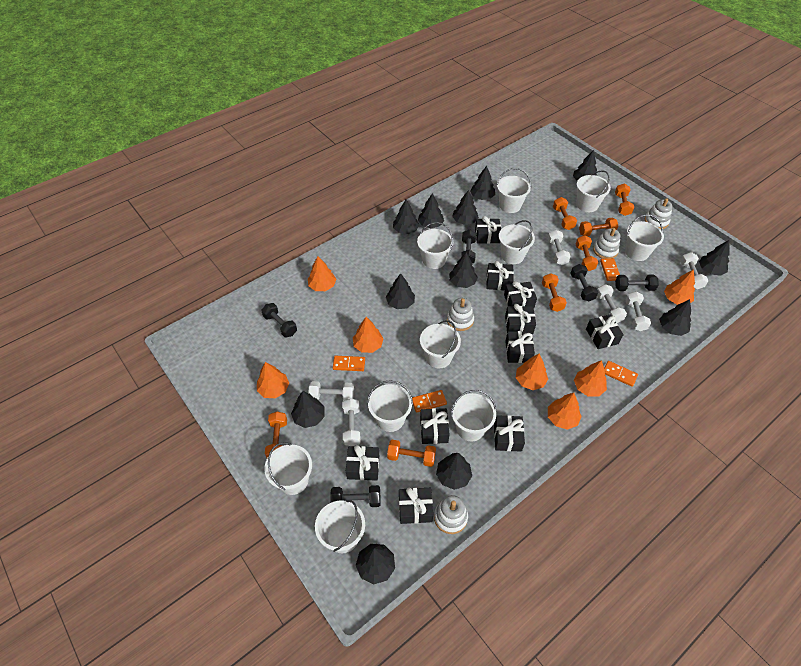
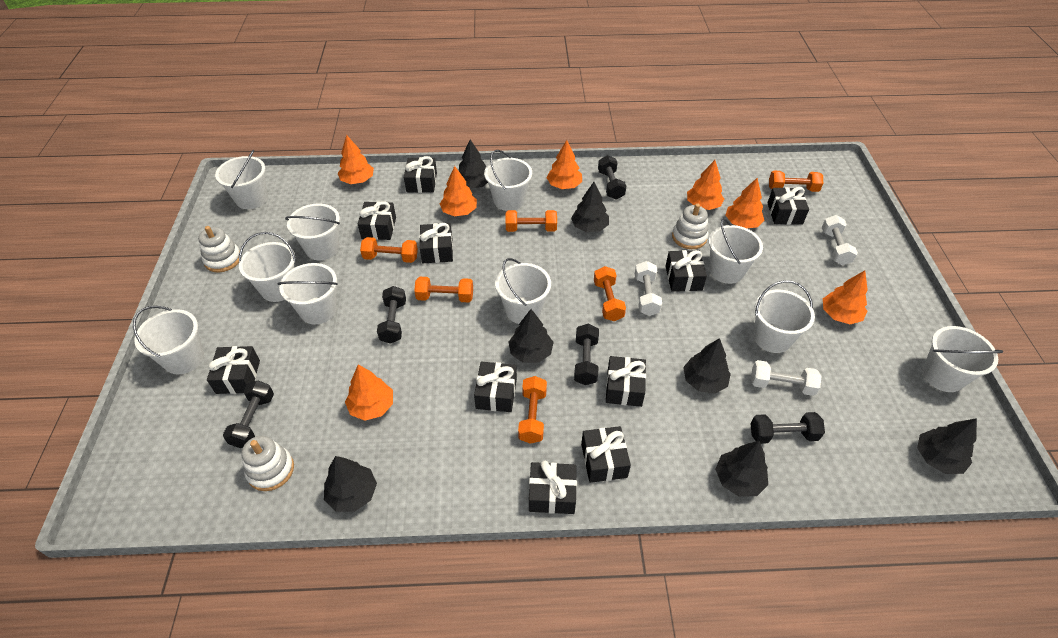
black tree: [291,391,325,428] [356,544,395,584] [386,273,415,309] [393,200,419,234] [418,193,444,228] [436,453,472,490] [449,253,478,288] [452,190,479,225] [470,166,495,200] [573,150,597,181] [659,299,691,336] [699,240,730,276] = 12 -> [324,456,377,512] [459,140,488,189] [509,309,554,363] [571,182,609,232] [683,338,731,394] [715,441,768,497] [917,418,977,474] = 7
orange domino: [333,356,365,371] [412,390,447,413] [600,258,620,281] [604,361,638,387] = 4 -> none = 0
orange dumbbell: [265,412,287,458] [387,440,436,467] [542,273,567,312] [553,197,577,230] [576,235,598,271] [579,218,618,236] [615,183,634,216] = 7 -> [360,237,418,263] [414,277,473,302] [506,210,557,232] [518,376,547,444] [594,266,626,321] [769,171,823,192] = 6
white dumbbell: [308,381,354,400] [342,398,361,446] [547,230,571,265] [597,284,627,323] [626,291,651,331] [681,252,709,289] = 6 -> [635,261,662,316] [751,360,821,396] [822,215,858,265] = 3
white stacking toy: [434,495,468,534] [447,298,474,331] [593,228,620,259] [645,198,672,229] = 4 -> [198,226,240,272] [241,436,294,491] [672,203,709,249] = 3

